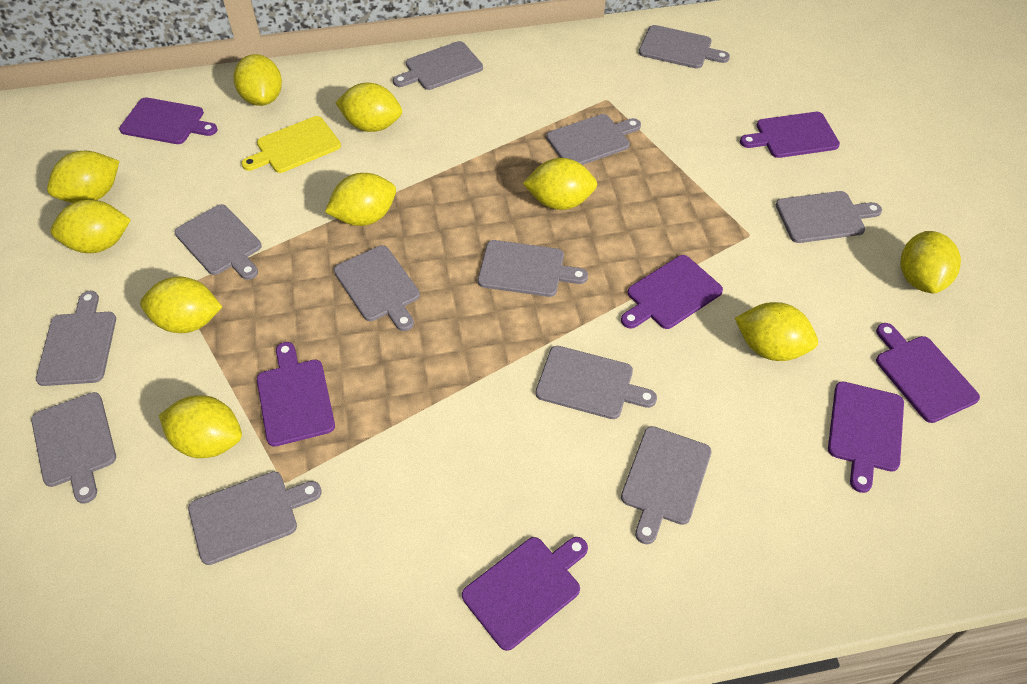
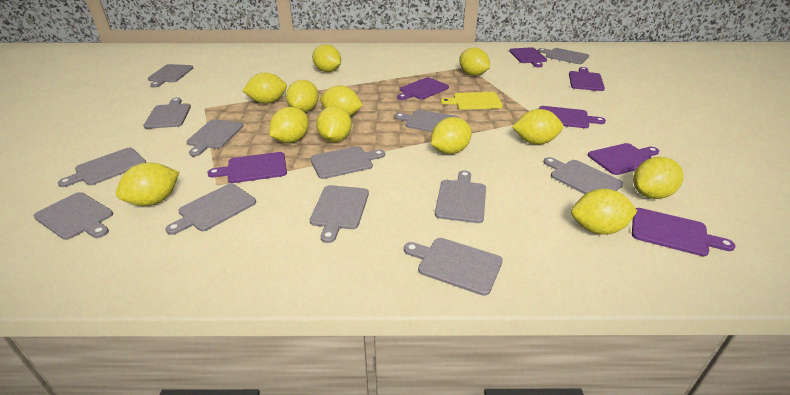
grey cutting board: [31,392,116,504] [36,291,116,386] [175,204,262,280] [188,472,322,565] [334,245,420,331] [393,41,483,90] [478,240,588,297] [536,346,657,419] [546,114,641,165] [621,426,712,544] [639,25,730,69] [776,191,882,243] = 12 -> [34,192,113,240] [58,148,146,187] [143,98,191,129] [148,64,193,87] [165,183,256,235] [186,119,243,156] [310,146,385,179] [310,185,369,243] [394,110,460,132] [404,238,503,296] [435,171,486,223] [538,48,589,64] [543,157,623,194] = 13
yellow lemon: [47,151,119,203] [50,199,131,253] [140,276,222,333] [159,395,242,458] [233,54,282,106] [325,173,396,226] [335,83,402,132] [523,158,597,210] [735,302,818,361] [901,231,961,293] = 10 -> [116,163,179,206] [242,72,287,104] [269,107,309,143] [286,80,318,112] [312,44,341,72] [316,106,352,142] [320,85,363,116] [431,117,472,154] [459,48,490,76] [512,109,563,145] [571,189,637,235] [633,157,684,199] = 12

